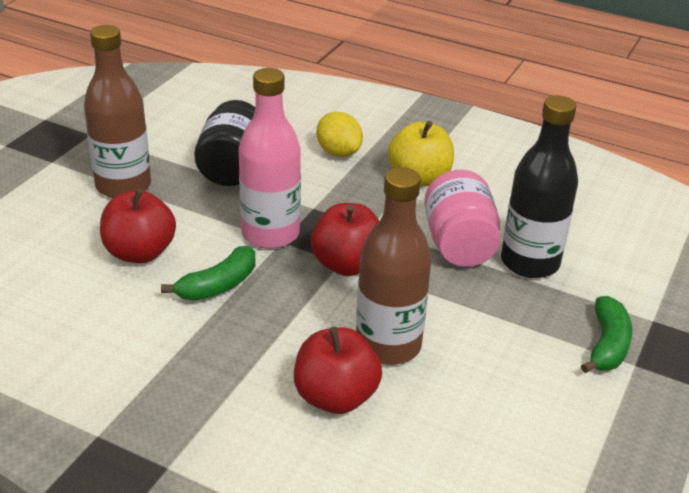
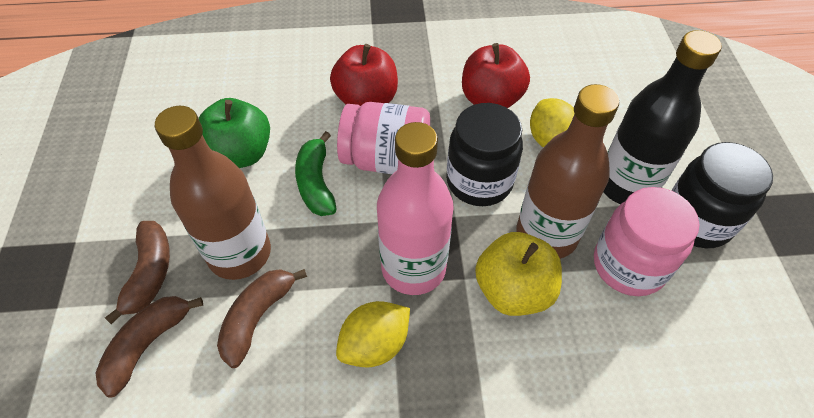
black jar: [194,100,255,186] = 1 -> [446,103,523,206] [671,142,773,248] = 2
brown banana: none = 0 -> [96,296,203,397] [105,221,170,324] [217,269,307,368] = 3
green apple: none = 0 -> [199,98,270,168] = 1
green banana: [161,246,256,301] [581,296,632,373] = 2 -> [295,131,336,216] = 1
pink jar: [424,170,501,267] = 1 -> [337,102,430,174] [594,187,699,296] = 2
red apple: [100,188,176,263] [294,327,382,414] [311,203,379,276] = 3 -> [330,44,398,106] [462,43,530,108] = 2
yellow lemon: [316,112,363,157] = 1 -> [336,301,410,367] [530,98,575,148] = 2

